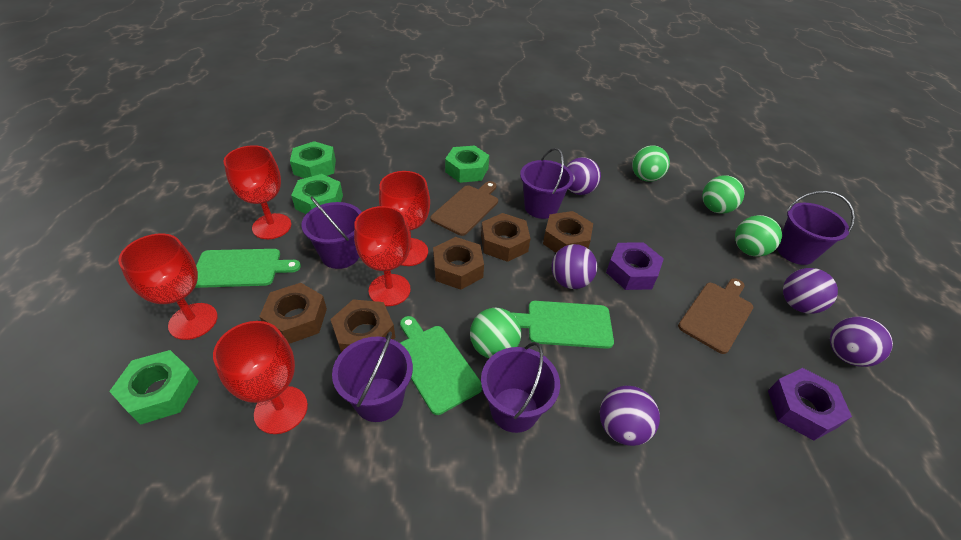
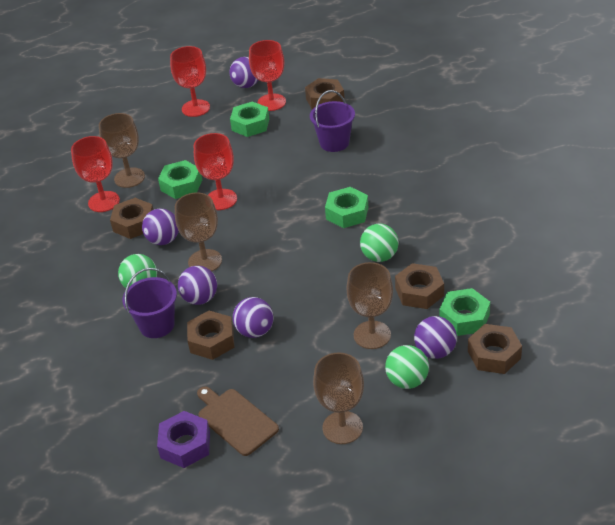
brown cutting board: [430,181,498,236] [678,278,753,354] = 2 -> [197,386,279,456] = 1
brown goblet: none = 0 -> [99,113,145,188] [175,193,222,271] [313,352,364,444] [347,262,393,349] = 4
green ball: [470,308,521,358] [632,145,670,182] [702,175,744,214] [735,215,782,257] = 4 -> [118,254,157,288] [360,224,399,262] [385,345,429,389] = 3
green cutting board: [195,249,301,288] [400,316,482,415] [512,301,614,349] = 3 -> none = 0
purple bucket: [301,196,362,269] [332,332,413,422] [481,342,560,433] [520,148,574,219] [777,191,855,265] = 5 -> [123,268,177,338] [310,90,355,152] = 2
purple nut: [606,242,664,290] [768,368,852,441] = 2 -> [157,411,210,468] = 1
red goblet: [118,233,218,340] [213,321,308,434] [223,145,291,239] [354,206,411,306] [379,171,430,266] = 5 -> [71,136,120,212] [170,46,210,117] [194,133,237,210] [249,40,286,111] = 4

